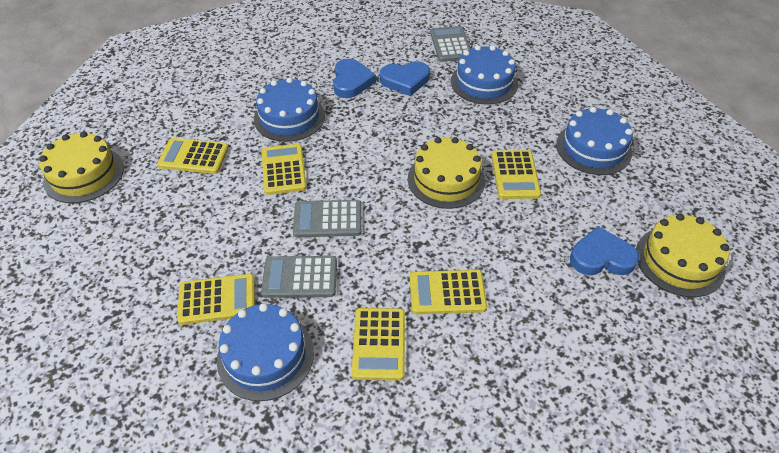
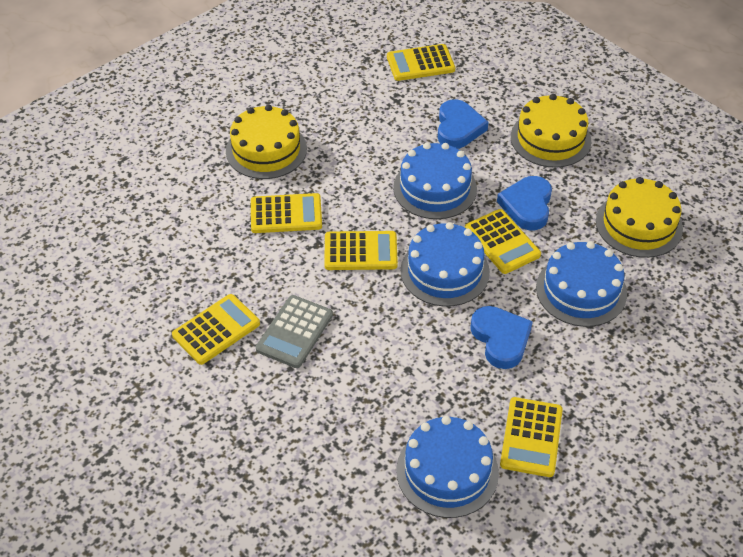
grey calculator: [261,256,337,298] [293,200,362,237] [430,26,471,62] = 3 -> [256,295,333,368] = 1

